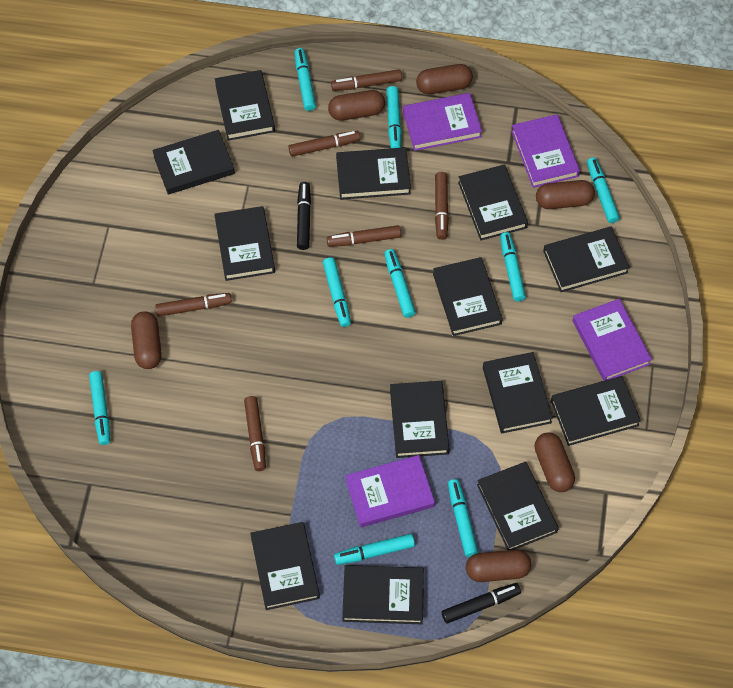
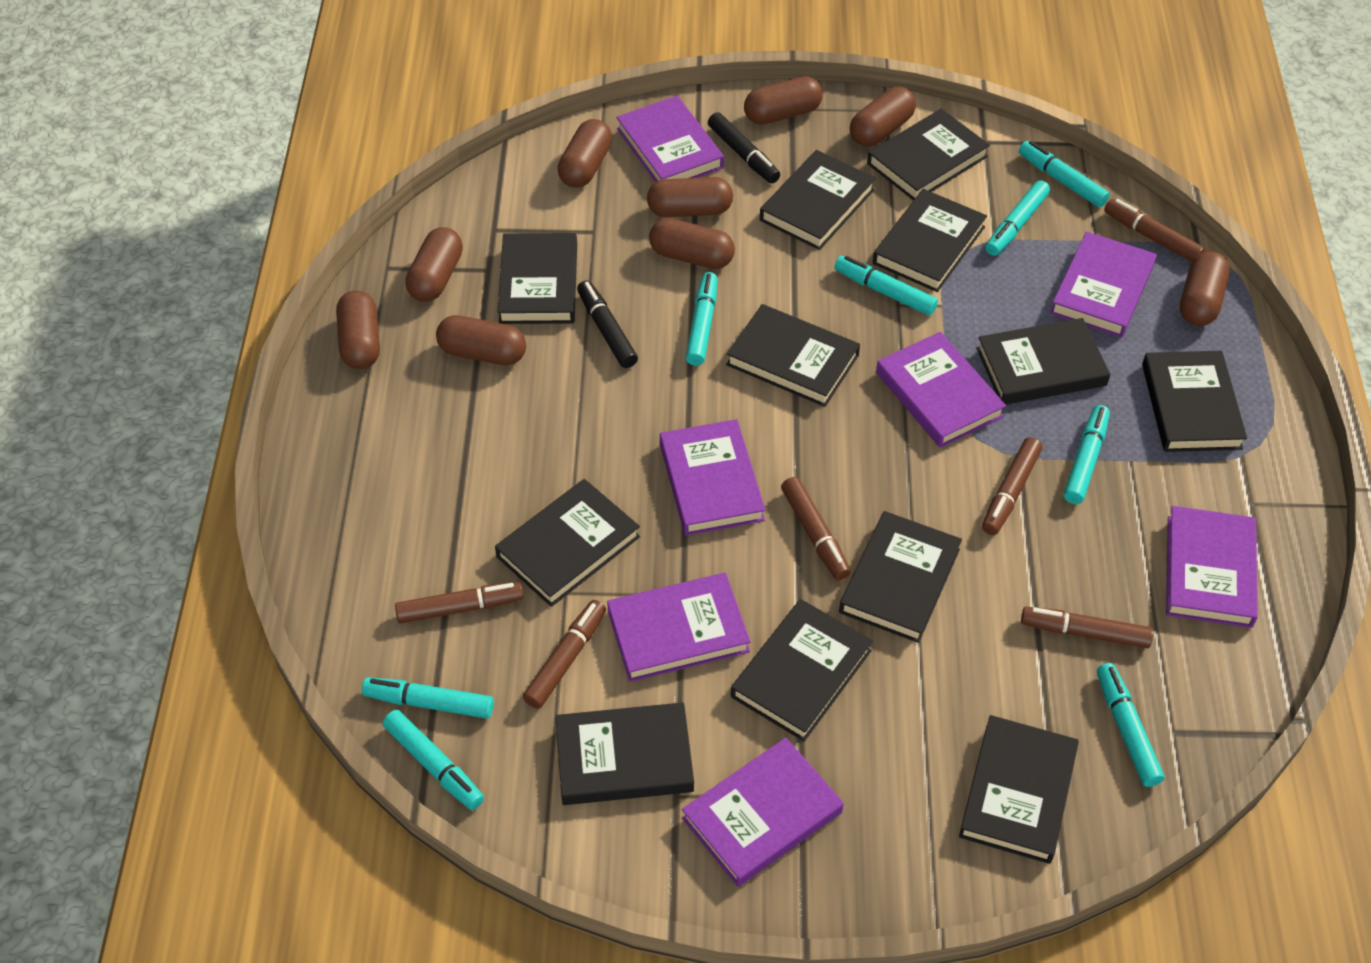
black book: [152,130,235,195] [214,206,275,281] [215,70,275,141] [250,522,320,610] [336,147,411,200] [342,565,424,624] [390,381,450,458] [433,257,503,336] [458,164,528,240] [477,462,559,550] [483,352,553,433] [543,227,630,292] [551,376,641,446] = 13 -> [495,479,640,607] [497,233,577,324] [555,702,694,805] [726,304,860,407] [731,599,873,741] [760,150,876,250] [839,511,962,643] [867,109,990,201] [873,189,987,292] [959,715,1079,864] [976,318,1110,405] [1142,351,1247,452] = 12
brown capsule: [131,311,162,369] [328,90,385,121] [416,64,473,94] [466,550,531,582] [534,432,575,492] [536,180,595,209] = 6 -> [336,291,380,369] [405,227,463,302] [436,315,526,365] [557,119,612,188] [647,177,733,217] [649,218,735,269] [744,76,823,125] [850,87,916,147] [1180,251,1230,326] = 9
purple book: [345,455,435,527] [403,93,482,151] [511,114,580,188] [573,299,652,381] = 4 -> [607,573,750,682] [616,96,724,182] [660,419,766,536] [682,738,844,887] [876,332,1006,448] [1050,232,1157,338] [1166,506,1258,628] = 7
turquoise marker: [89,371,110,445] [294,48,316,111] [323,258,351,327] [334,534,415,565] [384,249,416,318] [386,86,402,148] [448,479,478,557] [500,232,526,302] [587,157,620,223] = 9 -> [362,677,494,719] [383,710,484,810] [686,272,718,366] [835,256,938,316] [986,180,1050,256] [1019,141,1110,207] [1064,405,1110,504] [1097,663,1164,787] = 8

